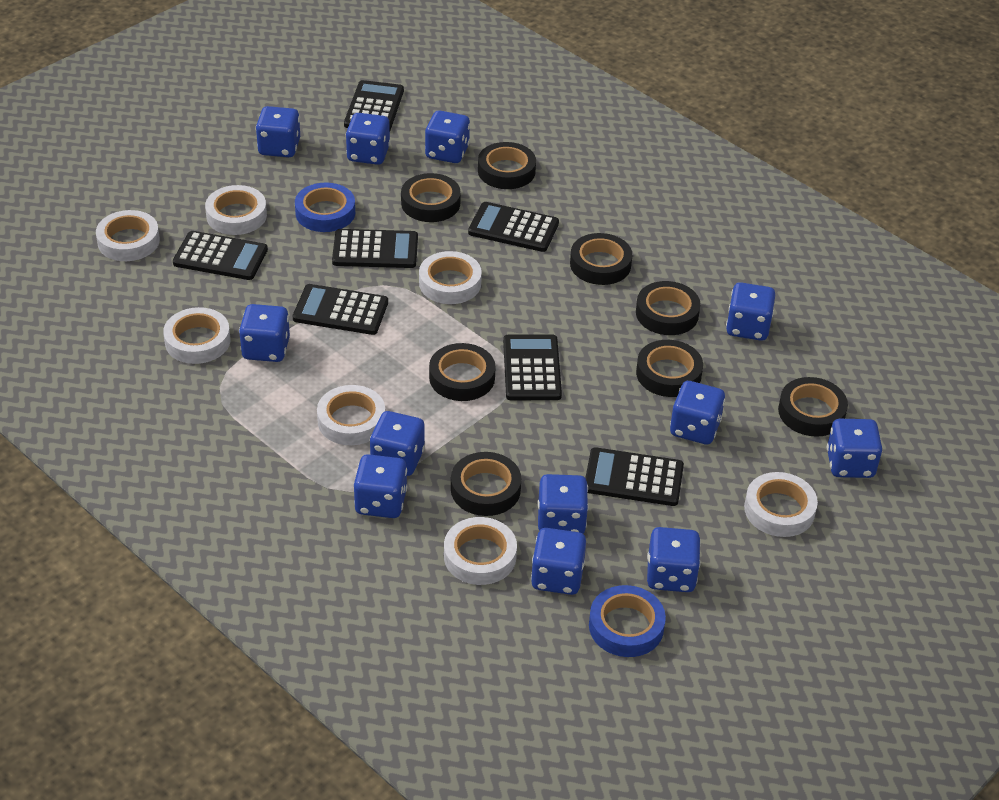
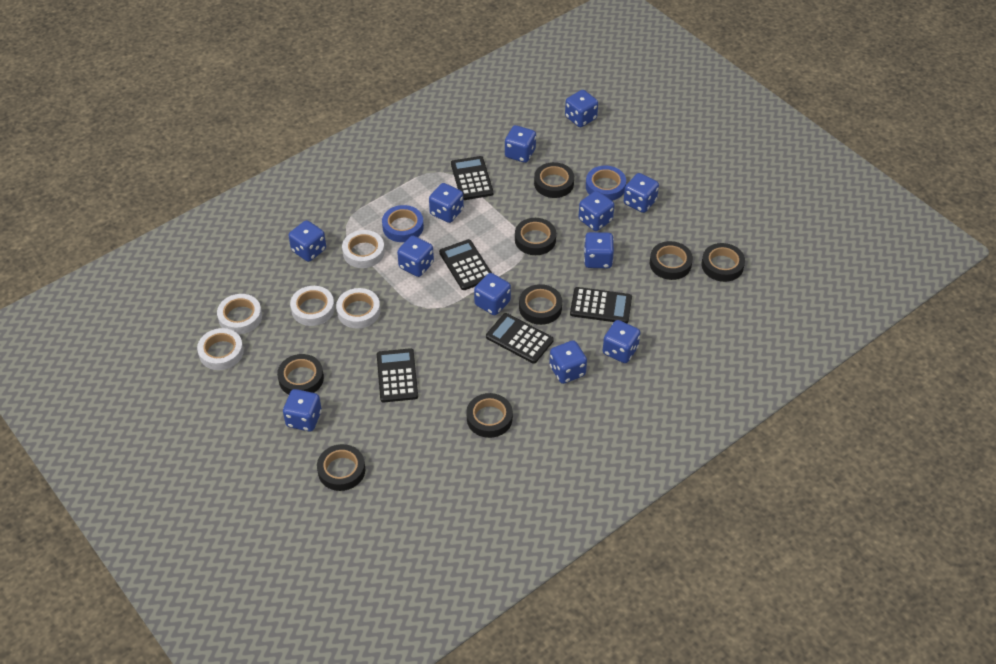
black calculator: [173,231,268,280] [293,284,388,335] [332,229,418,268] [344,80,404,130] [468,202,559,252] [503,334,562,400] [585,447,684,506] = 7 -> [377,348,418,402] [439,239,492,290] [451,156,494,200] [486,313,554,364] [570,287,632,323] = 5
white tape: [96,210,160,261] [163,307,230,364] [205,185,267,235] [317,385,385,445] [419,251,482,304] [444,517,517,585] [744,472,818,537] = 7 -> [197,328,244,370] [217,294,262,334] [290,286,335,326] [336,288,380,329] [342,230,385,268] = 5

